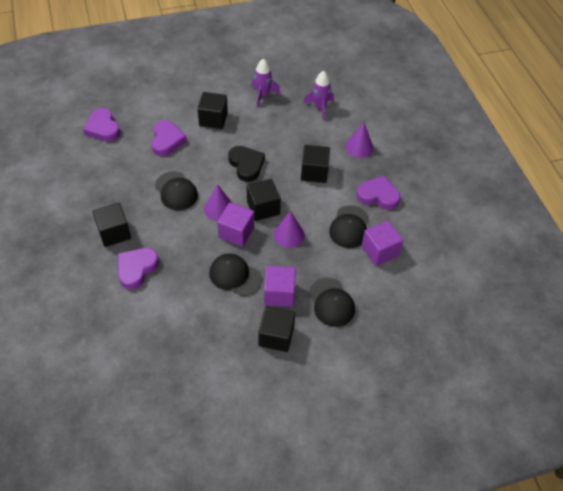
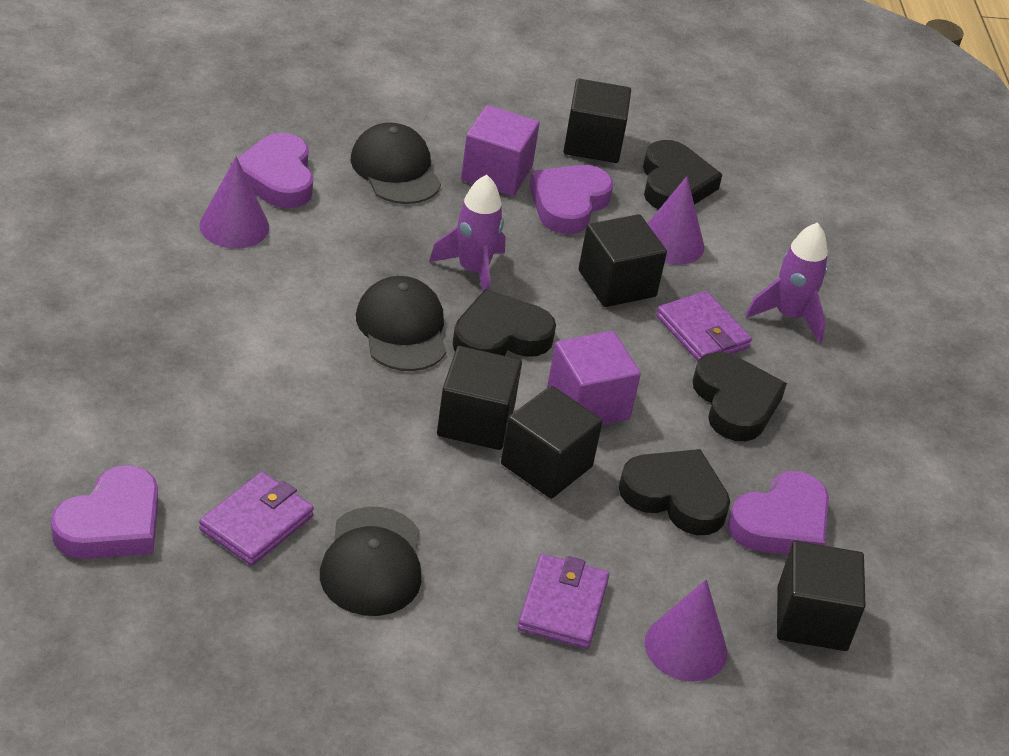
black cap: [155,171,198,210] [209,253,262,296] [309,278,355,327] [329,205,369,248] = 4 -> [320,507,421,616] [351,123,441,204] [356,276,446,371] = 3
black heart: [228,146,265,182] = 1 -> [453,289,556,357] [619,449,730,535] [643,140,722,209] [692,352,787,441] = 4
purple cube: [217,202,254,247] [264,266,296,307] [361,221,403,266] = 3 -> [461,105,540,196] [547,331,641,425] = 2
purple wallet: none = 0 -> [199,472,314,566] [518,554,609,649] [656,291,752,361] = 3

